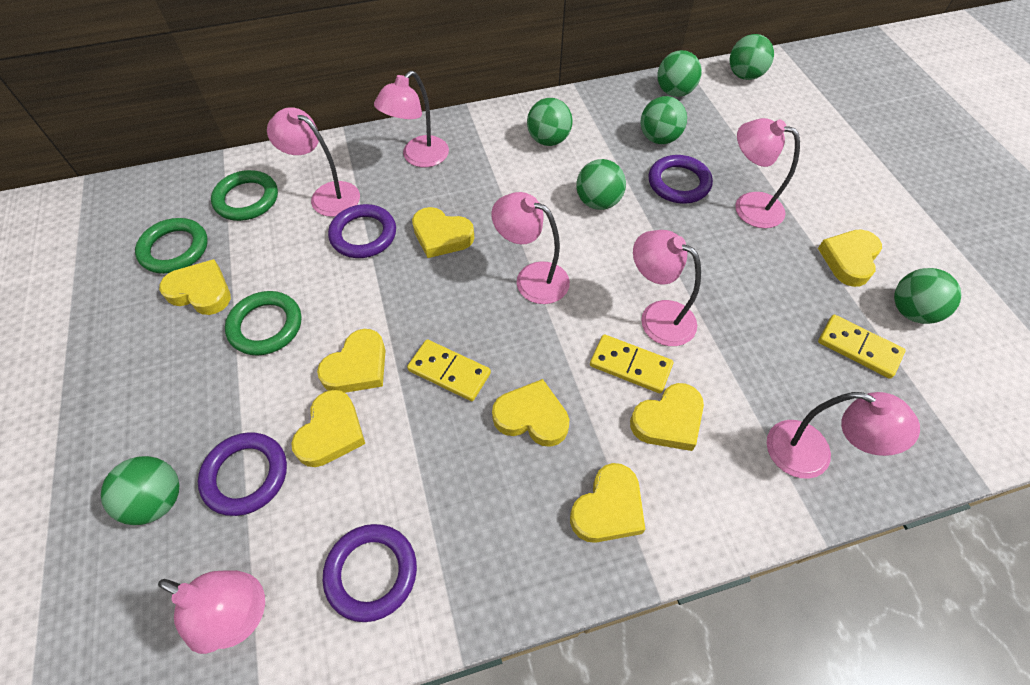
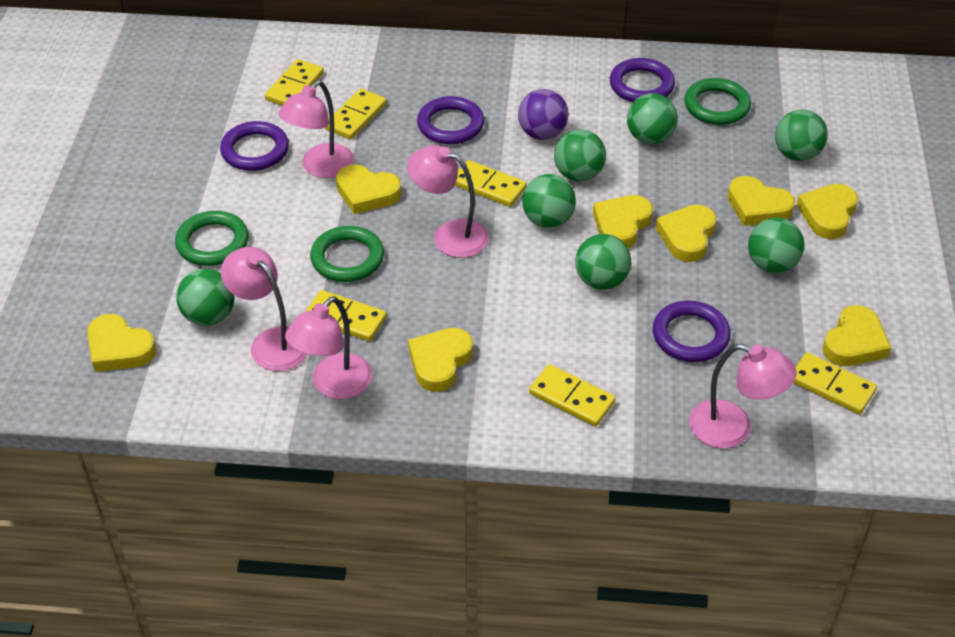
pink lamp: [158,570,265,654] [267,107,360,217] [374,71,449,167] [491,192,570,304] [633,230,701,346] [735,118,800,228] [767,392,920,479] = 7 -> [221,247,308,371] [278,80,354,178] [285,296,372,399] [407,145,489,258] [689,344,797,448] = 5
purple ball: none = 0 -> [518,89,569,140] = 1
yellow domino: [407,339,491,401] [590,334,673,393] [818,315,905,379] = 3 -> [265,59,324,106] [305,290,387,341] [325,89,387,139] [455,160,527,207] [529,364,616,426] [793,352,877,414] = 6

